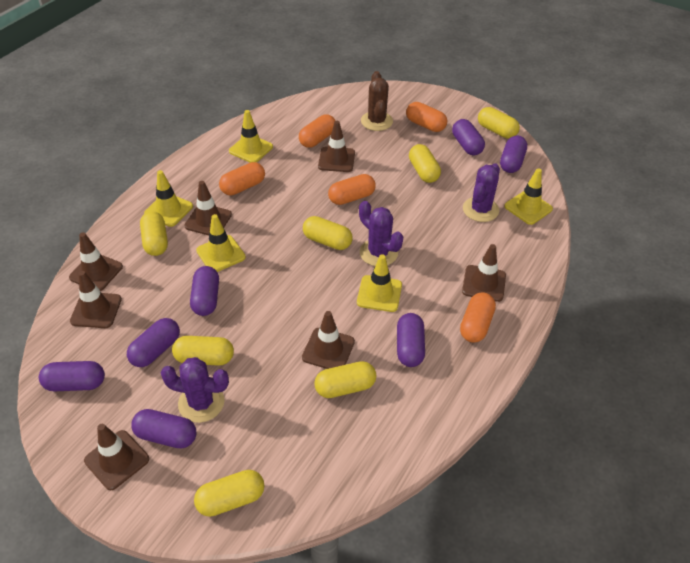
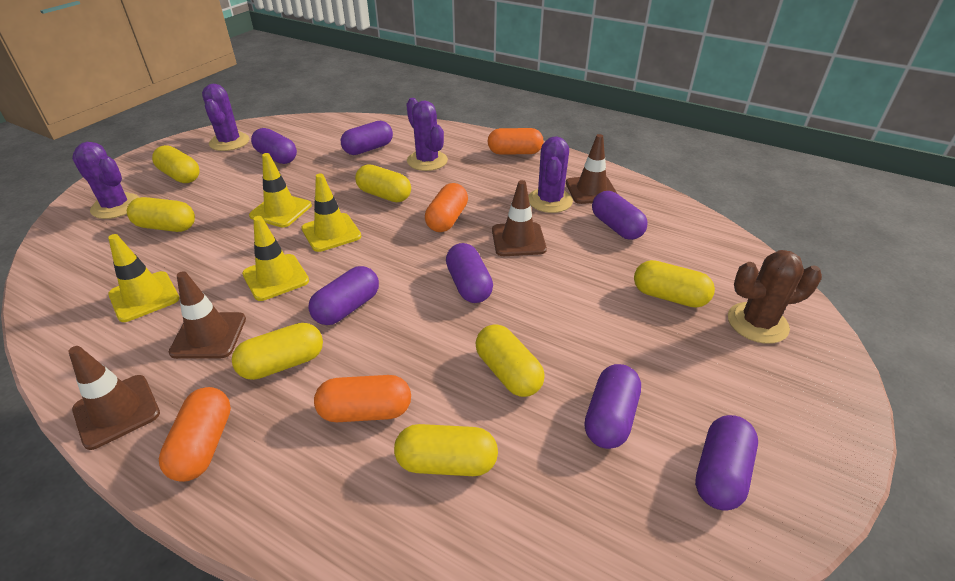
brown traffic cone: [69,232,123,291] [70,271,122,328] [84,424,149,490] [184,181,232,235] [302,311,355,369] [318,121,355,172] [462,244,506,302] = 7 -> [68,346,160,450] [169,271,246,359] [492,180,547,256] [566,134,617,204] = 4
orange capsule: [219,162,265,195] [299,115,336,148] [328,174,376,205] [406,102,447,132] [460,293,496,343] = 5 -> [159,387,231,482] [314,375,411,422] [425,183,468,232] [487,128,543,154] = 4
purple cactus: [161,357,229,423] [359,201,403,266] [463,163,500,222] = 3 -> [72,142,140,219] [202,84,249,151] [406,98,448,171] [528,136,573,213] = 4
yellow traffic cone: [144,170,193,227] [196,214,246,272] [229,110,273,163] [357,254,402,312] [504,168,553,225] = 5 -> [108,234,179,322] [242,216,309,301] [249,153,312,228] [301,173,362,252] = 4

